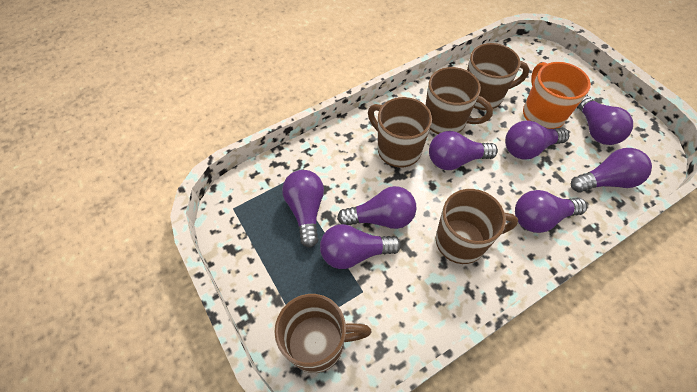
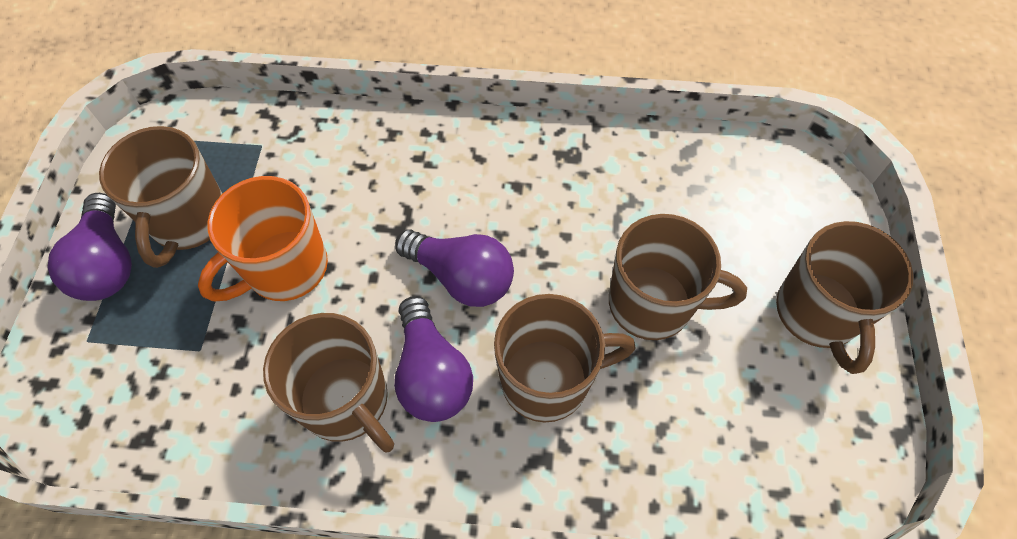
purple light bulb: [282,170,324,248] [320,224,401,269] [337,186,416,229] [429,131,498,170] [505,120,569,160] [515,190,587,233] [571,148,652,193] [577,95,633,145] = 8 -> [47,193,132,301] [394,296,473,422] [395,229,514,307] = 3

